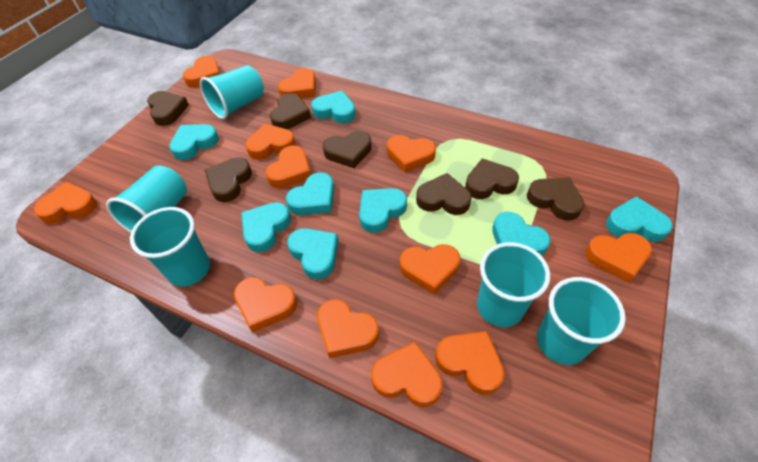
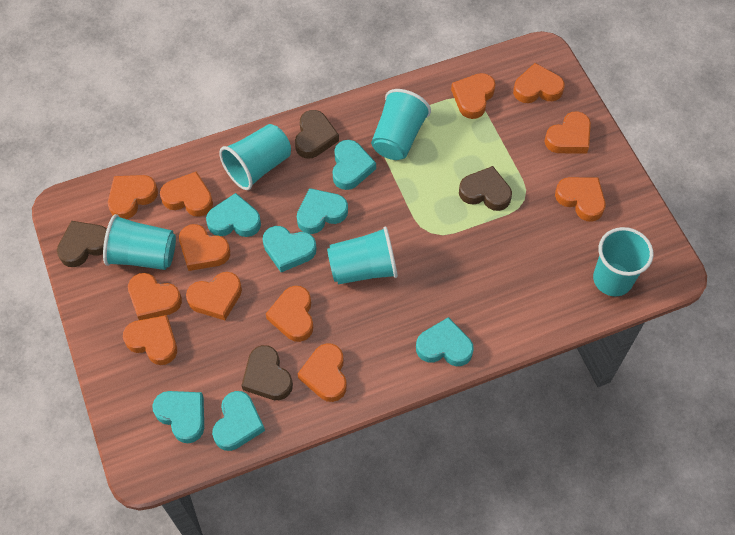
brown heart: [147,91,189,126] [205,157,252,202] [270,93,311,129] [323,131,372,168] [416,173,472,215] [465,158,519,199] [527,177,584,221] = 7 -> [57,221,107,267] [241,345,293,400] [295,110,339,159] [459,166,512,211] = 4
turquoise heart: [169,124,219,160] [241,202,291,252] [286,172,334,215] [287,228,339,280] [311,91,356,123] [359,188,407,233] [492,212,550,256] [606,196,673,242] = 8 -> [152,391,204,443] [206,193,261,237] [212,391,265,451] [263,226,317,272] [297,188,348,234] [333,140,376,190] [416,317,474,366] = 7

